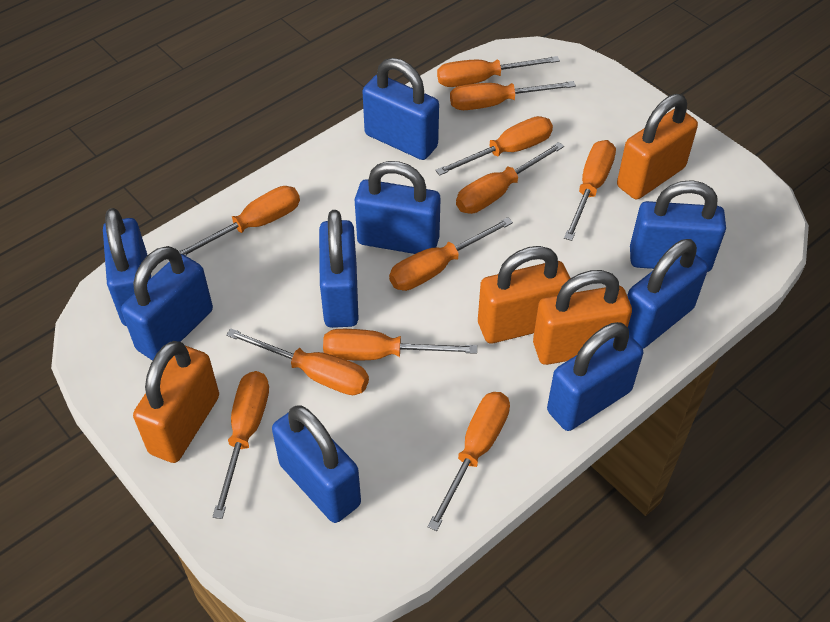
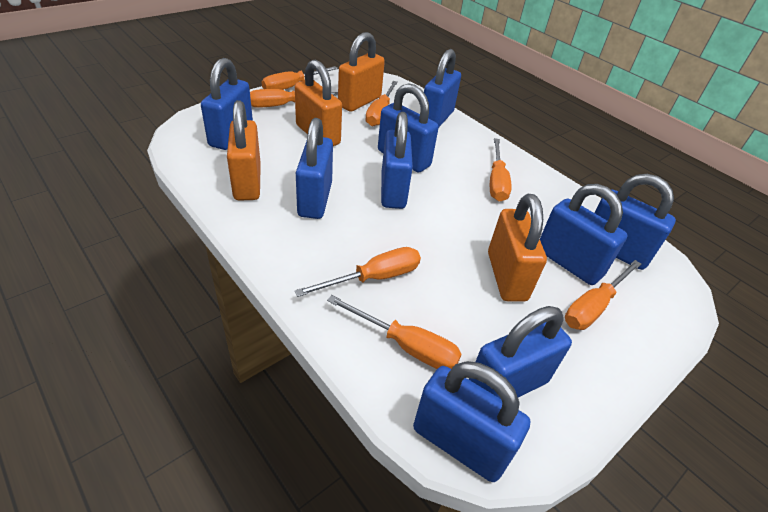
orange screwdriver: [179,186,300,256] [212,371,269,519] [226,328,369,395] [323,329,477,360] [389,217,513,291] [428,392,510,531] [435,116,553,176] [437,56,560,87] [450,81,576,110] [456,142,564,214] [564,140,616,241] = 11 -> [250,89,338,108] [262,66,338,90] [295,247,421,297] [327,295,462,369] [365,81,398,126] [490,138,512,201] [565,260,641,330] = 7

